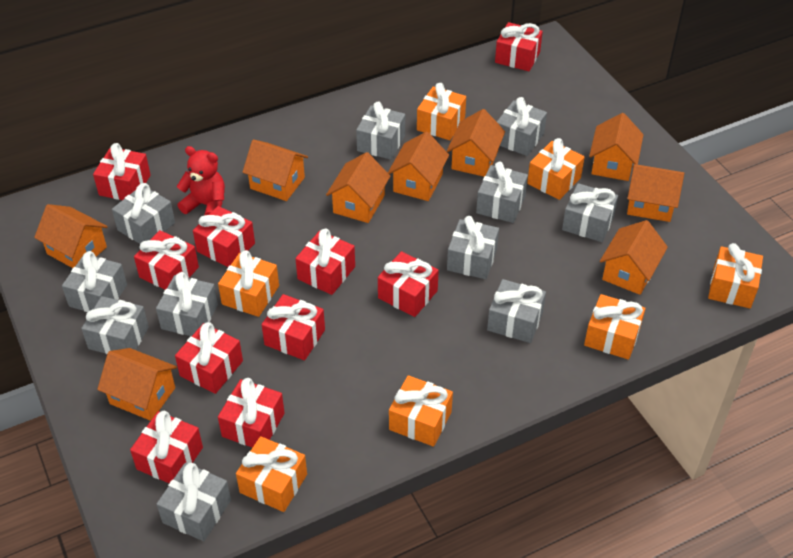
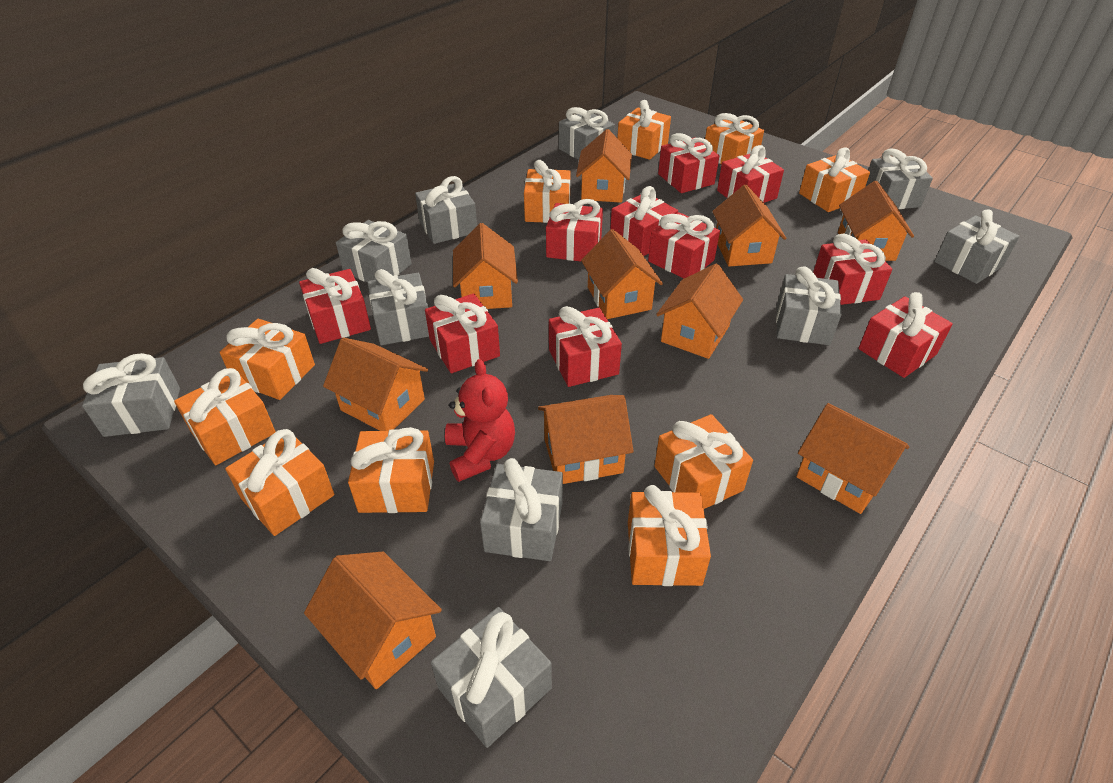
grey gift: [62,251,127,312] [81,296,149,354] [112,183,175,244] [156,272,218,336] [157,463,231,541] [356,101,405,160] [447,216,499,279] [476,162,528,223] [487,279,546,343] [497,97,547,156] [562,183,618,242] = 11 -> [82,353,180,437] [336,220,412,282] [367,269,429,345] [415,176,477,244] [431,607,552,748] [480,458,563,561] [559,107,615,160] [776,267,842,345] [865,148,933,209] [934,209,1019,284] = 10
orange gift: [218,250,279,317] [236,436,307,512] [389,375,453,447] [417,83,466,140] [527,138,585,200] [584,294,645,360] [708,243,763,308] = 7 -> [174,368,276,465] [220,319,315,400] [225,429,334,536] [348,427,434,513] [524,160,570,223] [617,100,671,160] [628,485,711,586] [654,414,753,509] [705,113,764,164] [799,147,870,212] = 10
orange house: [34,204,108,268] [97,348,177,421] [242,139,308,201] [326,152,390,223] [388,132,449,201] [447,109,505,177] [589,113,643,181] [600,220,668,295] [627,164,684,222] = 9 -> [304,552,442,689] [323,338,428,431] [453,223,518,309] [538,395,634,484] [576,129,632,203] [581,229,663,319] [656,264,743,359] [712,185,786,267] [796,403,909,514] [838,181,914,261] = 10

